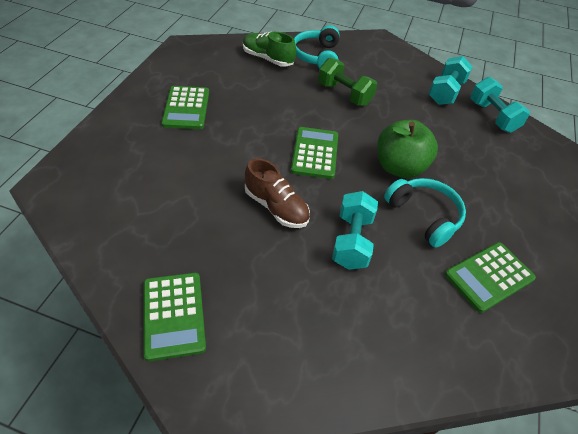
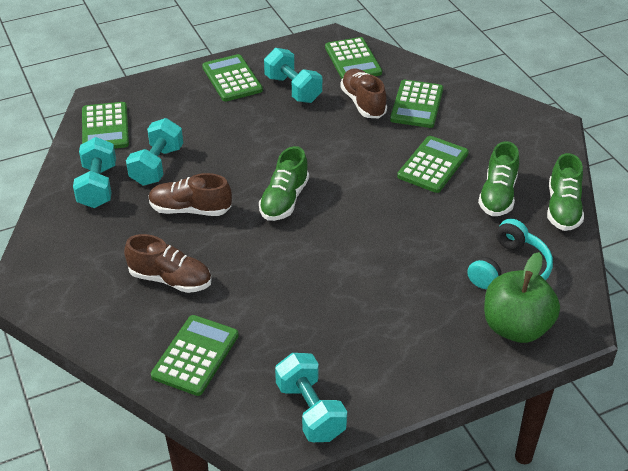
brown shoe: [245,158,310,228] = 1 -> [124,234,212,293] [148,173,232,216] [340,68,387,118] = 3
green calculator: [143,273,206,362] [161,86,209,129] [291,127,338,179] [445,242,536,313] = 4 -> [82,102,129,149] [151,315,239,396] [202,54,263,102] [325,37,382,79] [390,80,443,128] [397,136,469,193] = 6
green dumbbell: [318,58,377,106] = 1 -> none = 0
green shoe: [243,32,296,67] = 1 -> [259,146,309,221] [478,141,519,216] [547,153,584,231] = 3
turquoise dumbbell: [332,191,378,270] [429,56,473,105] [470,77,530,133] = 3 -> [73,137,116,208] [126,118,183,186] [264,48,322,103] [275,353,347,442] = 4
turquoise headphones: [294,25,340,68] [384,178,466,248] = 2 -> [468,219,553,289] = 1

